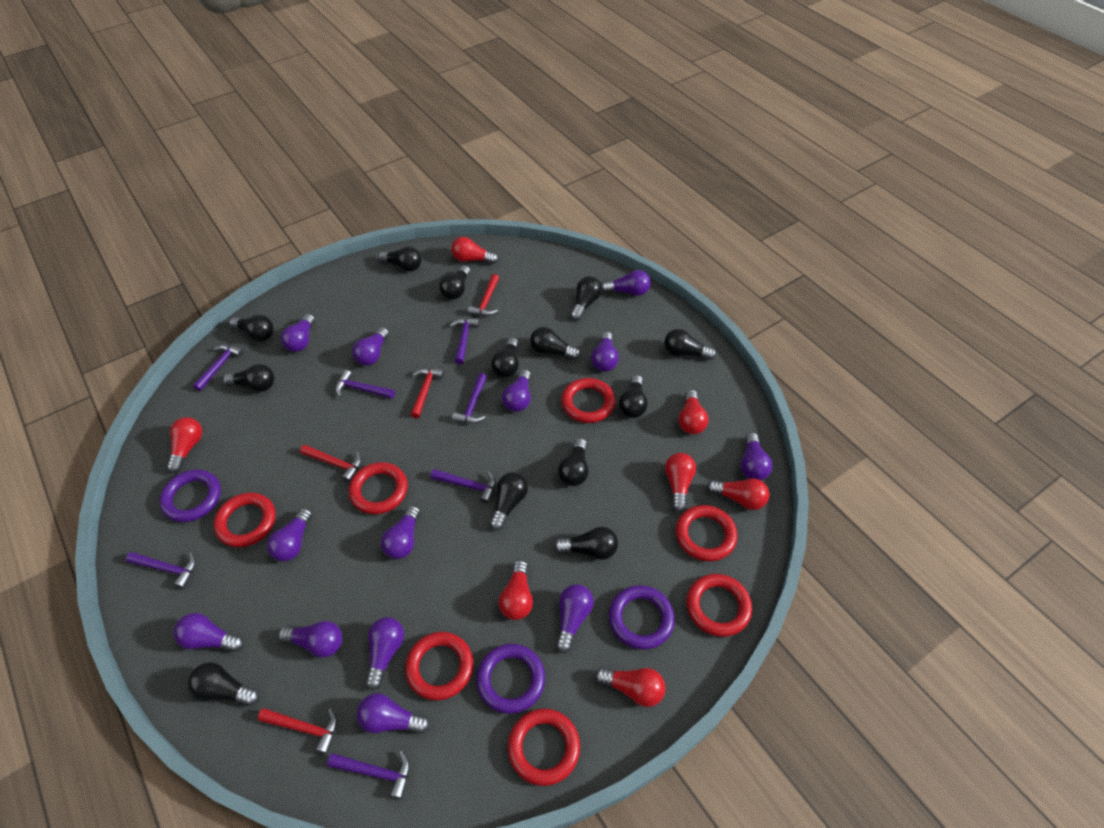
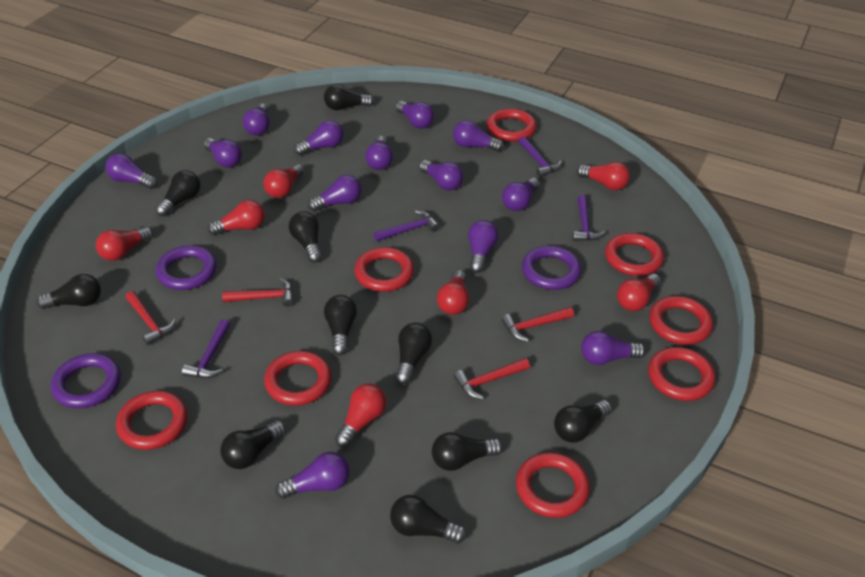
black light bulb: [188,662,259,706] [223,364,275,392] [229,315,274,341] [378,246,422,272] [439,265,470,300] [490,472,528,530] [491,338,519,378] [530,327,581,360] [554,527,618,560] [558,438,589,486] [570,276,602,320] [619,375,648,418] [664,329,716,360] = 13 -> [37,274,101,309] [155,170,201,216] [220,420,285,469] [289,211,322,263] [324,84,374,110] [324,295,357,355] [390,495,467,543] [396,322,432,384] [432,432,503,471] [554,400,612,443] = 10
purple hammer: [126,552,196,589] [193,344,244,391] [327,751,410,799] [335,370,395,399] [431,469,495,504] [450,318,479,364] [452,373,487,423] = 7 -> [182,319,230,378] [374,210,440,242] [518,136,562,177] [573,195,605,241] = 4
red ring: [213,493,276,547] [349,462,408,514] [405,632,473,700] [508,709,580,786] [561,378,615,423] [676,505,738,561] [686,574,752,637] = 7 -> [116,391,188,450] [264,351,332,406] [354,247,414,292] [487,108,537,142] [516,452,590,518] [605,233,664,276] [648,347,716,401] [649,296,713,345] = 8

